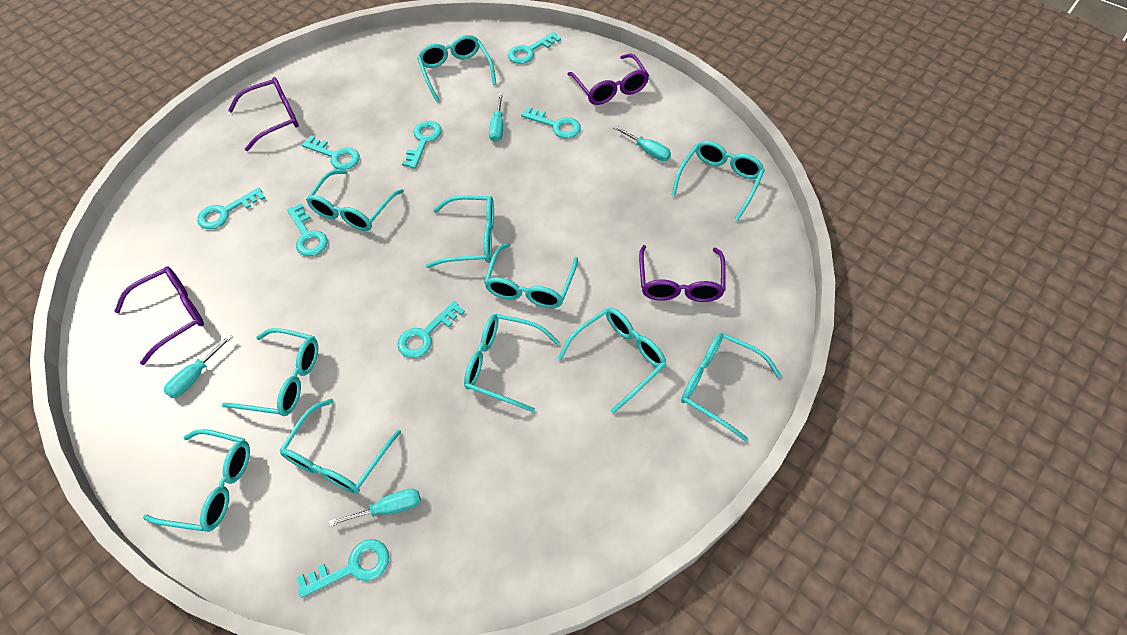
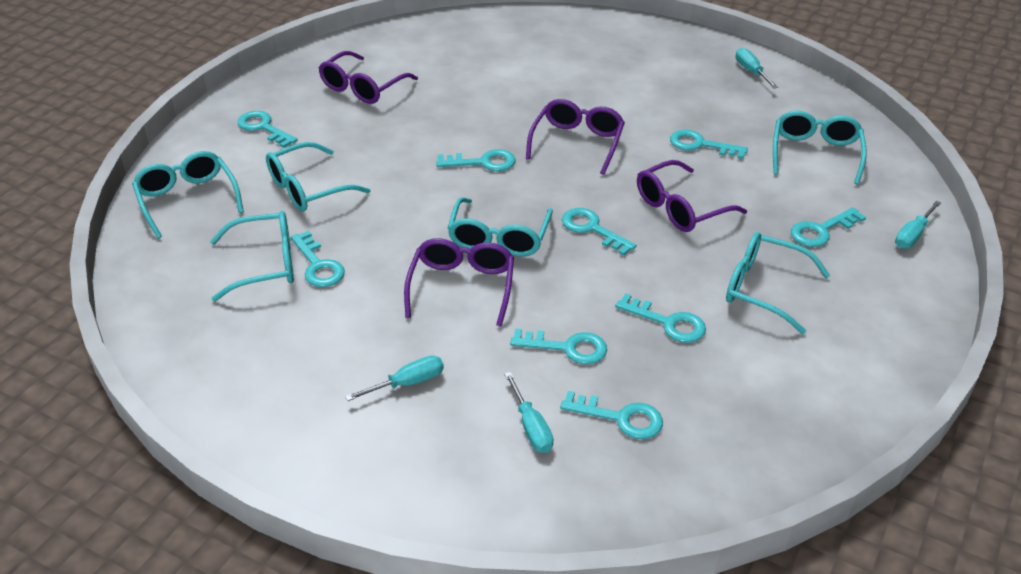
turquoise glasses: [143,429,250,532] [222,328,318,416] [279,398,401,493] [306,170,404,231] [417,35,497,102] [426,196,494,268] [464,314,560,412] [484,243,578,308] [558,307,667,414] [672,141,765,221] [681,333,781,442] = 11 -> [132,151,244,239] [210,211,294,302] [266,142,371,212] [447,197,553,256] [726,232,830,334] [773,111,867,185] = 6
turquoise key: [197,187,265,229] [287,203,328,256] [296,539,389,598] [302,136,360,170] [397,301,465,358] [402,121,442,169] [508,32,561,64] [521,106,581,139] = 8 -> [238,111,298,148] [291,231,345,287] [436,149,516,171] [510,328,607,364] [560,391,663,439] [562,208,637,256] [615,293,706,343] [670,130,748,159] [791,207,866,247] = 9

